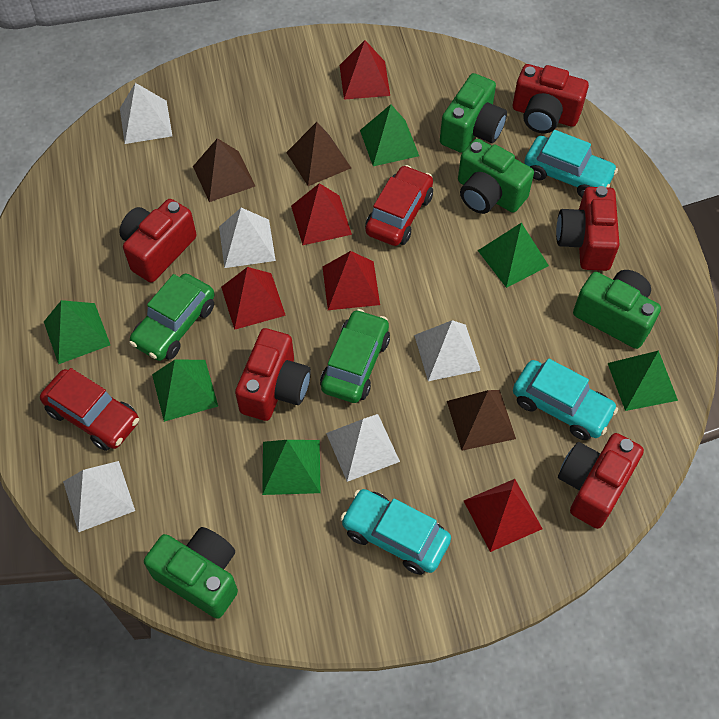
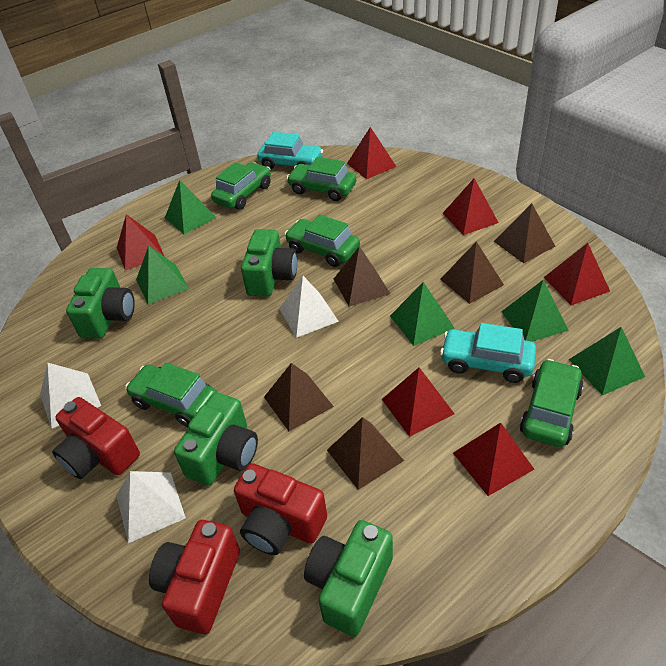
brown pyramid: [193,138,255,202] [286,122,351,186] [447,390,516,451] = 3 -> [264,363,334,431] [327,417,404,490] [334,246,390,307] [440,241,504,304] [494,203,555,263] = 5
green car: [129,274,215,361] [320,309,390,403] = 2 -> [125,363,217,427] [211,162,271,210] [284,215,360,267] [287,157,356,201] [520,359,584,447] = 5
green pyramid: [44,300,110,364] [152,359,218,422] [262,440,320,495] [360,104,419,166] [478,223,549,288] [608,351,678,411] = 6 -> [136,245,189,305] [165,180,217,234] [390,282,455,346] [501,280,569,342] [569,327,645,395] = 5
red camera: [119,199,197,283] [235,328,311,421] [513,64,589,133] [556,186,620,271] [558,433,644,529] = 5 -> [52,397,140,479] [149,520,240,634] [234,463,327,555] = 3
red car: [40,368,139,451] [365,165,433,246] = 2 -> none = 0
red pyramid: [221,267,286,330] [291,183,352,245] [323,251,380,310] [340,40,390,100] [464,479,543,552] = 5 -> [117,214,165,270] [347,127,397,179] [382,367,455,437] [443,178,499,235] [453,422,534,496] [544,243,610,305] = 6
turquoise car: [340,489,451,575] [513,358,618,440] [524,130,618,197] = 3 -> [257,132,323,169] [440,323,536,383] = 2
white pyramid: [63,461,135,533] [120,83,172,144] [219,208,276,268] [326,414,400,482] [414,320,481,381] = 5 -> [40,362,101,429] [116,471,186,543] [279,276,339,338] = 3

